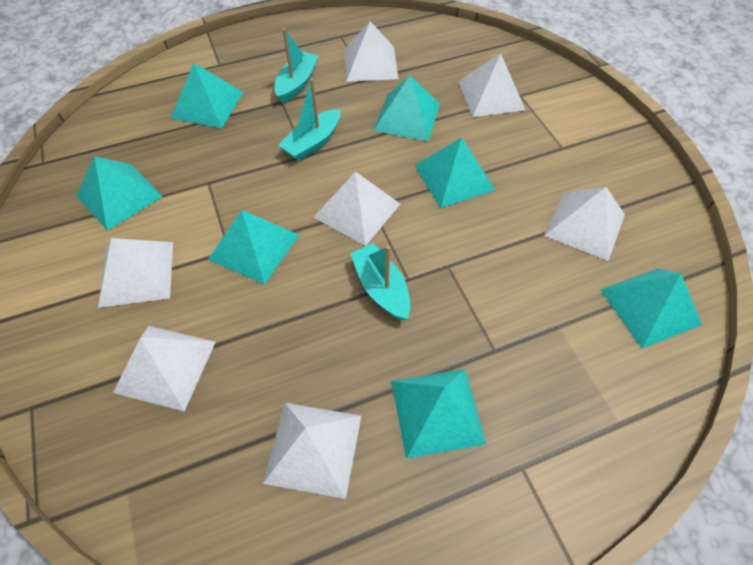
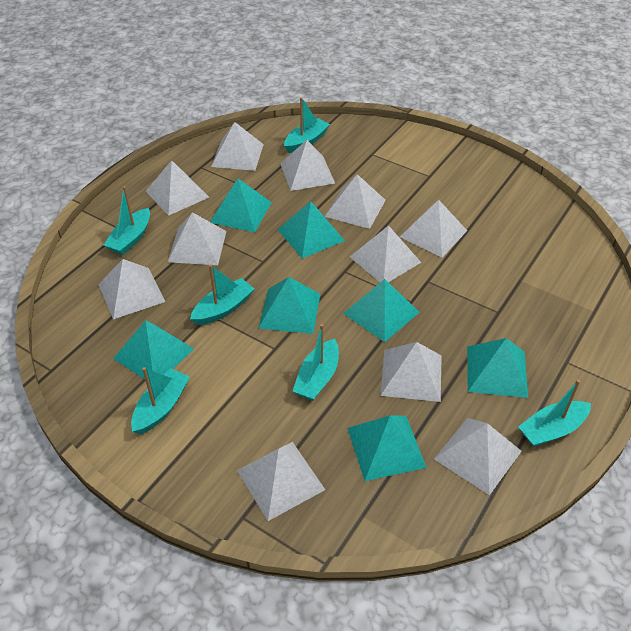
turquoise boat: [274,28,318,103] [278,78,340,161] [350,243,410,320] = 3 -> [104,186,150,255] [131,367,190,434] [190,265,254,325] [284,97,330,153] [293,324,339,401] [518,380,591,447] = 6
white pyramid: [98,238,173,308] [113,326,215,412] [263,403,361,499] [313,172,400,246] [344,21,399,82] [458,53,525,117] [544,187,625,261] = 7 -> [98,259,165,319] [146,160,209,216] [168,212,227,265] [211,122,264,171] [237,442,325,521] [280,140,335,191] [324,174,386,229] [350,225,422,282] [380,342,442,402] [400,200,467,257] [434,418,522,495] = 11

